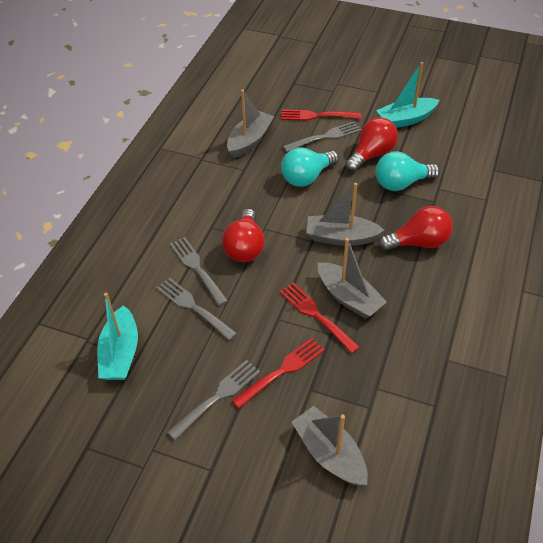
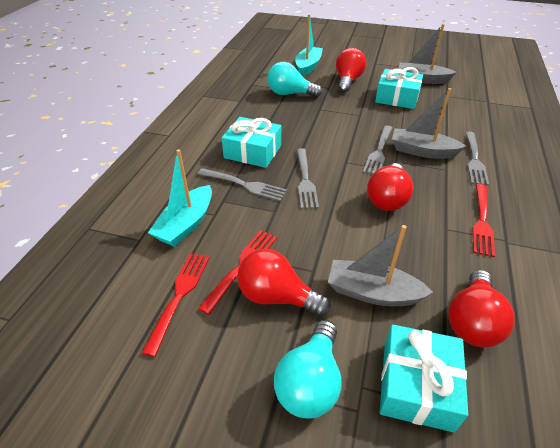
grey boat: [227,90,274,158] [292,406,368,486] [306,183,384,246] [318,238,387,319] = 4 -> [328,225,433,306] [392,88,466,159] [399,24,456,84] = 3
red light bulb: [222,209,265,262] [345,117,398,172] [378,206,453,251] = 3 -> [237,249,331,316] [336,48,366,93] [367,163,414,211] [449,270,515,347] = 4
turquoise gift: none = 0 -> [222,117,281,168] [375,67,423,109] [380,324,468,433] = 3

